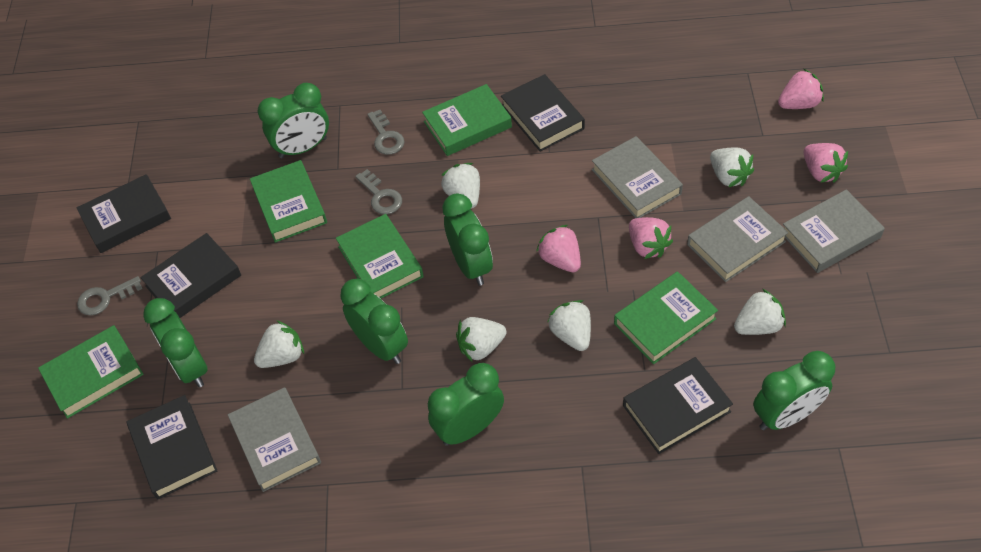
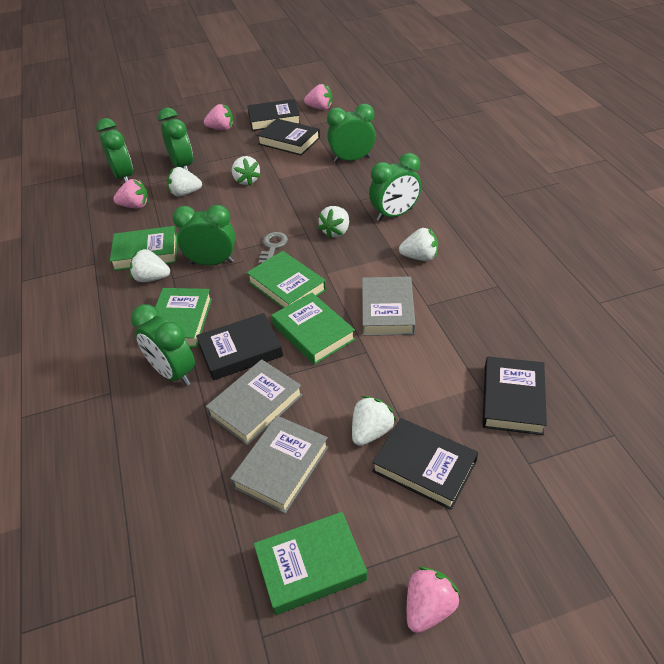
grey book: [228,387,321,492] [592,136,683,218] [687,196,789,282] [783,189,885,273] = 4 -> [206,359,303,445] [230,416,329,514] [362,276,415,336] = 3
grey key: [77,276,143,315] [355,169,402,214] [367,110,405,155] = 3 -> [258,232,288,264] = 1

